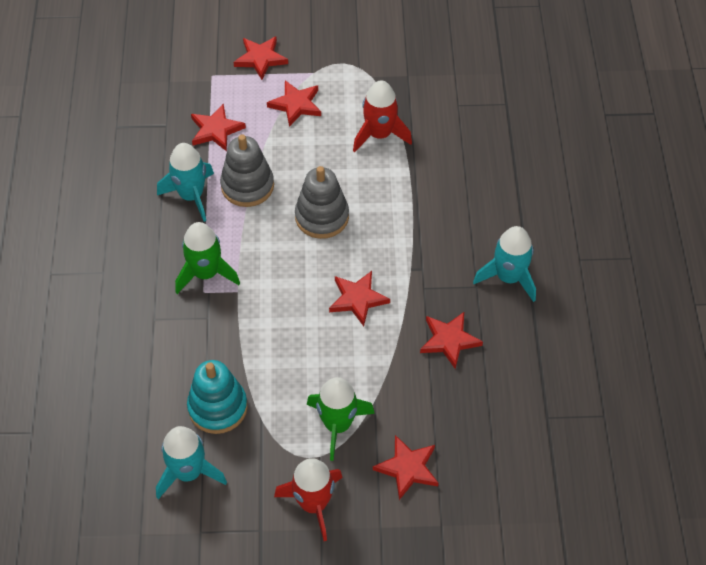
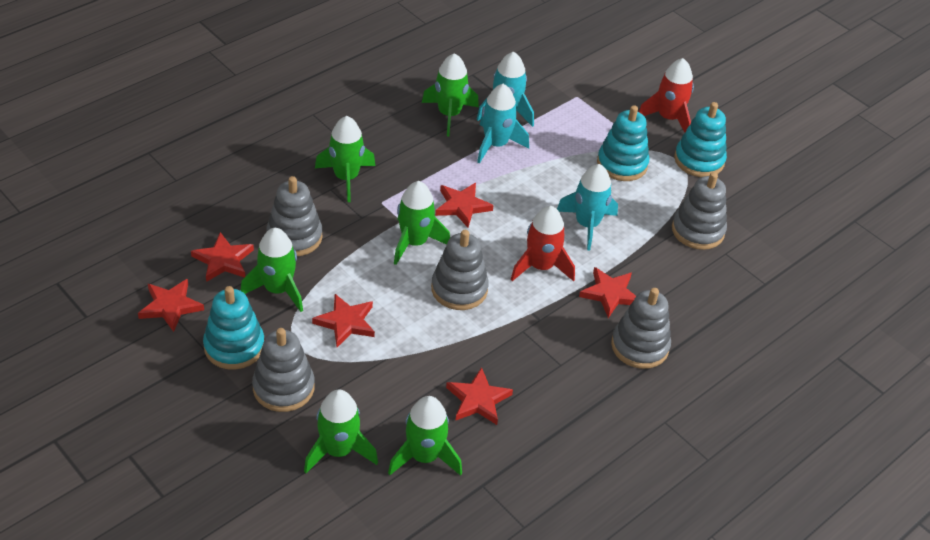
green rocket: [175,222,240,294] [307,377,375,461] = 2 -> [240,228,303,312] [304,389,378,473] [315,116,375,202] [388,396,462,476] [394,181,450,265] [422,53,479,136] = 6
grey stacking toy: [220,134,274,207] [295,166,349,239] = 2 -> [252,328,315,412] [266,176,323,256] [431,230,489,310] [611,288,671,369] [672,172,727,250] = 5
turquoise stacking toy: [187,360,248,434] = 1 -> [203,286,264,370] [597,105,649,181] [674,102,727,177] = 3

